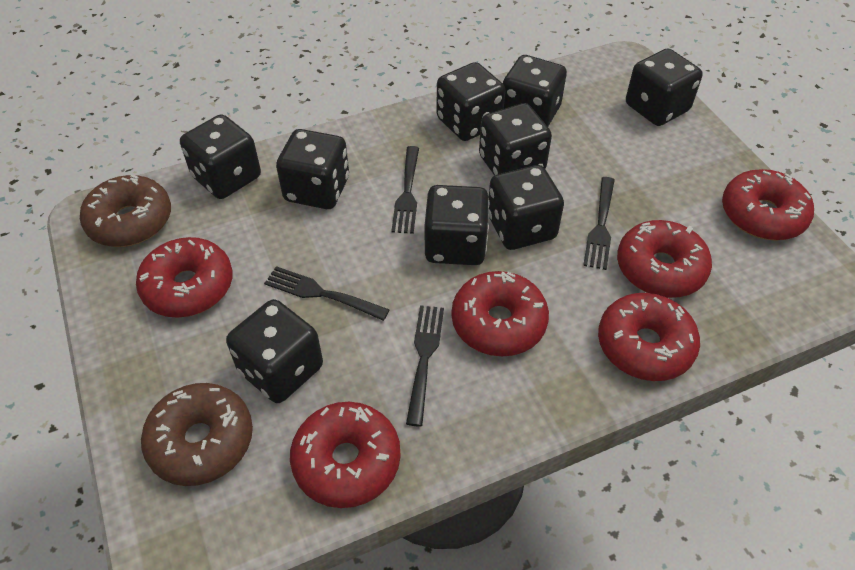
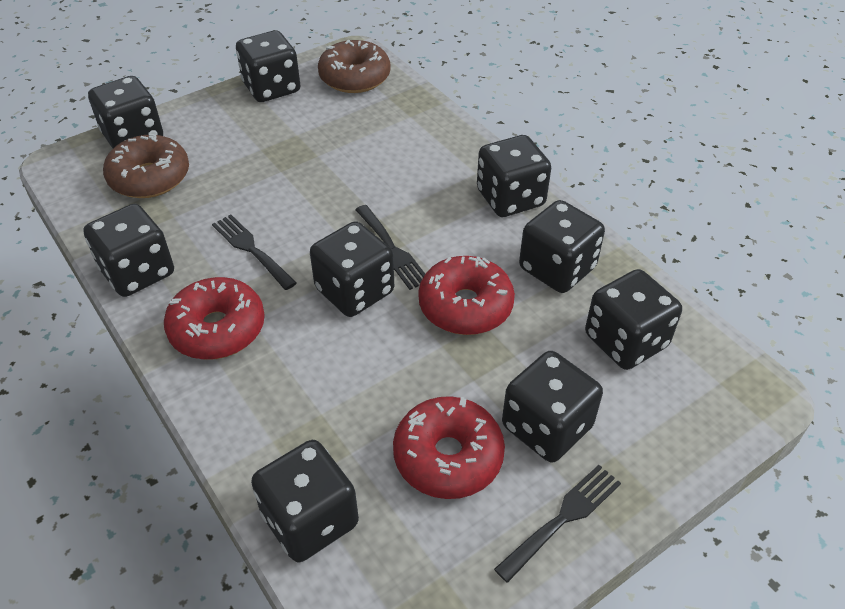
black fork: [264,266,390,321] [391,146,419,234] [406,305,444,426] [583,177,615,270] = 4 -> [212,214,297,290] [355,205,425,290] [494,465,621,583] = 3
red donut: [136,237,233,317] [290,402,401,508] [452,271,549,356] [598,293,700,381] [617,220,712,298] [722,169,814,241] = 6 -> [164,277,265,360] [393,396,505,499] [418,256,515,335] = 3

